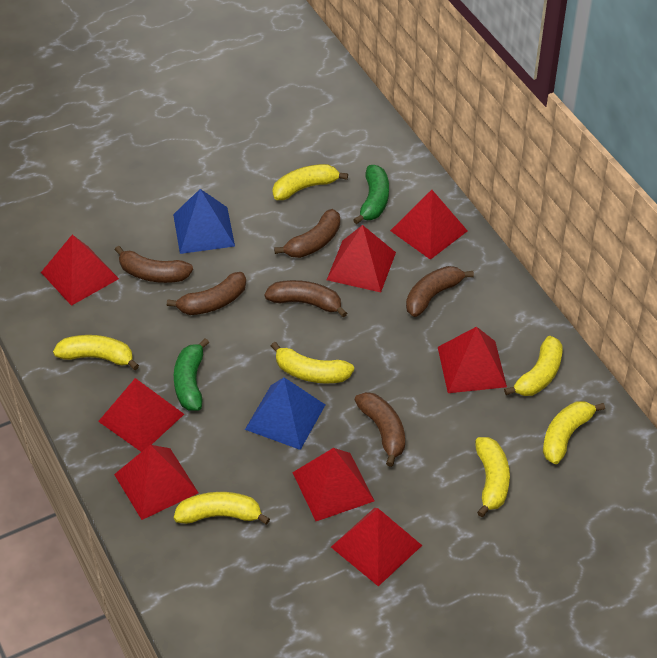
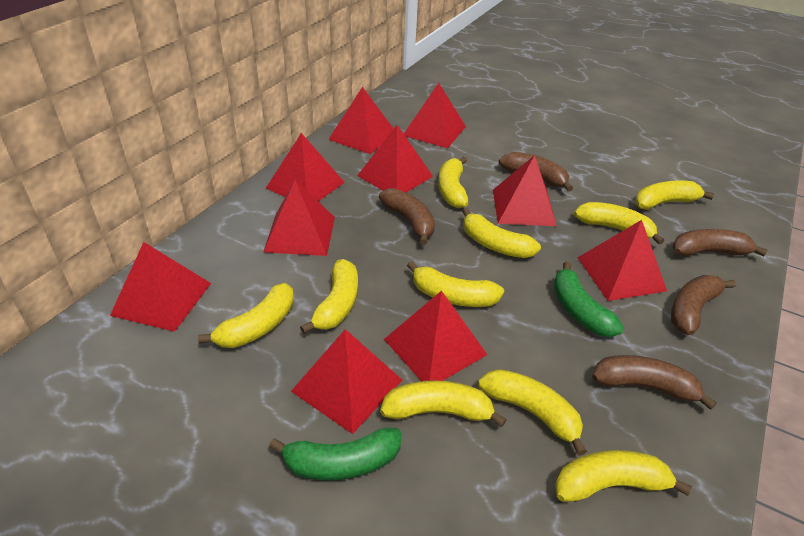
blue pyramid: [173,189,235,254] [245,377,325,450] = 2 -> none = 0
brown banana: [115,246,193,283] [167,272,246,315] [264,280,347,317] [274,209,340,258] [355,392,405,467] [406,266,474,317] = 6 -> [379,188,435,245] [499,152,573,191] [592,355,717,410] [671,275,736,335] [672,229,768,257] = 5
red pyramid: [41,235,119,306] [98,378,184,452] [114,445,199,520] [292,448,374,521] [327,225,396,292] [331,508,422,586] [390,190,467,260] [438,327,507,393] = 8 -> [110,242,211,332] [263,180,335,256] [266,133,345,201] [291,329,402,434] [328,87,394,154] [357,125,433,193] [384,291,487,381] [404,83,466,148] [493,155,557,226] [577,220,667,301] = 10
yellow banana: [53,335,139,370] [174,492,270,525] [271,342,354,383] [273,164,348,200] [475,437,510,517] [504,336,563,396] [543,401,605,464] = 7 -> [198,283,294,348] [300,259,358,334] [380,380,507,427] [407,261,504,307] [438,156,469,208] [462,208,541,258] [478,369,587,456] [555,450,692,502] [574,202,665,245] [635,180,714,210] = 10

